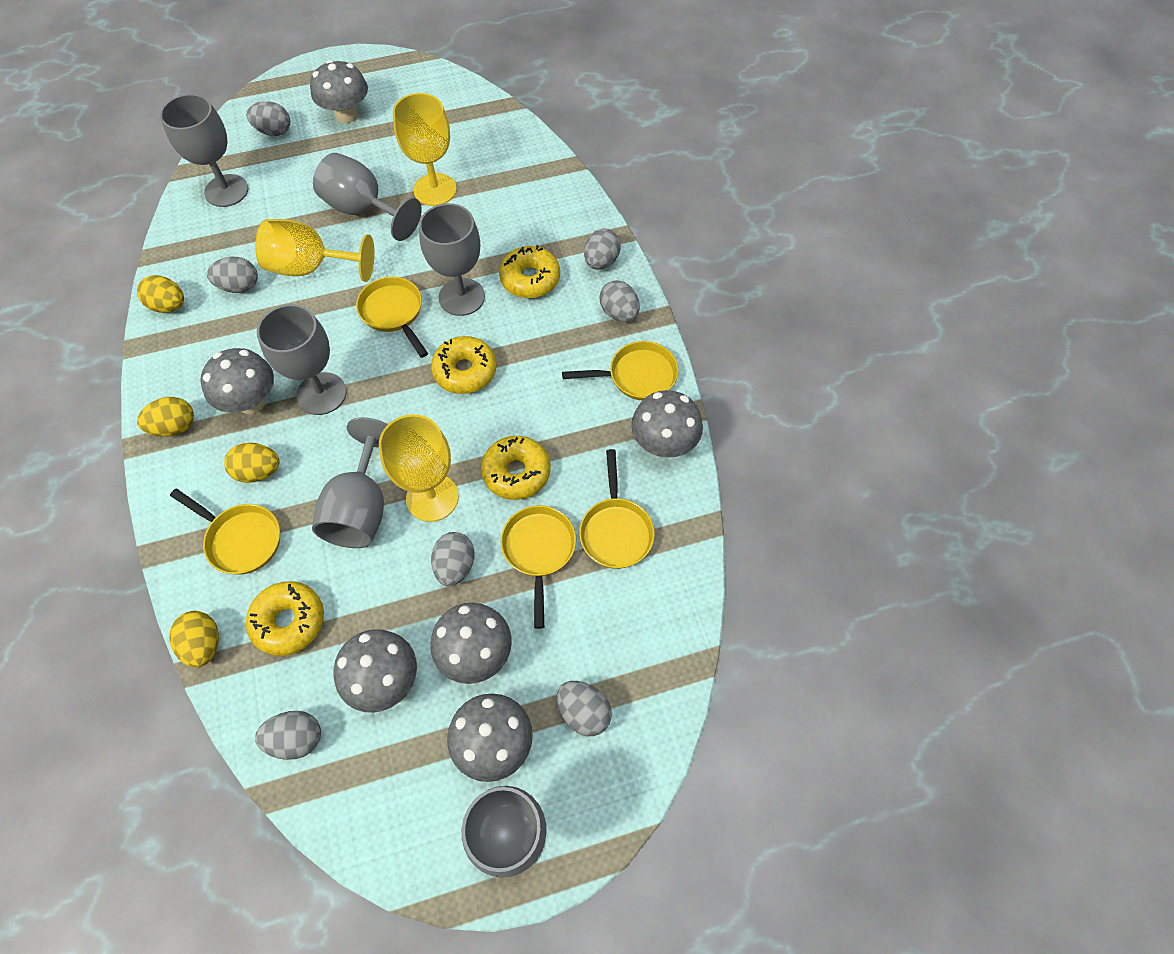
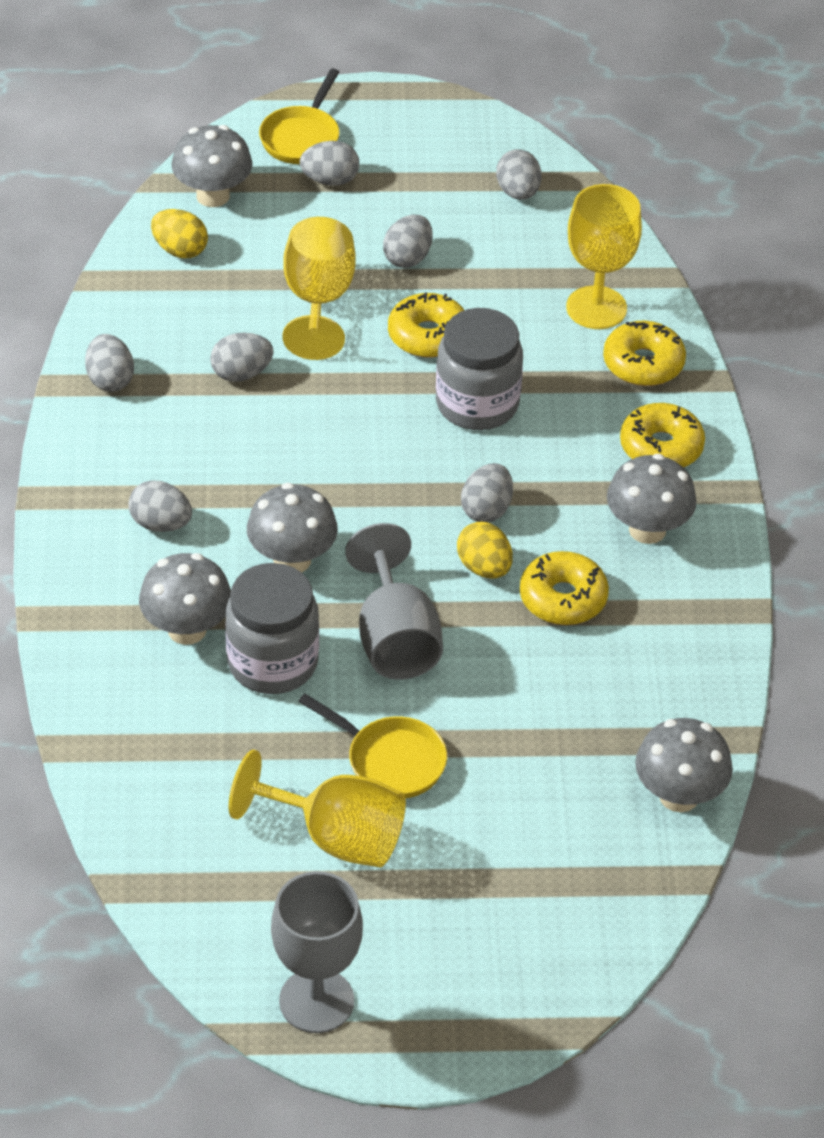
grey goblet: [160,94,249,207] [257,304,347,415] [312,417,388,548] [313,153,422,241] [419,203,485,316] [462,786,547,878] = 6 -> [271,871,363,1033] [345,523,443,680] = 2
grey jar: none = 0 -> [225,563,319,694] [436,308,523,430] = 2
grey mushroom: [200,348,274,414] [310,60,368,123] [333,629,417,713] [431,603,512,684] [447,694,533,782] [631,390,703,458] = 6 -> [139,553,231,645] [171,125,252,207] [247,483,338,573] [607,454,697,544] [635,718,733,812] = 5
yellow egg: [137,275,184,313] [137,397,194,437] [169,611,219,668] [224,443,279,483] = 4 -> [151,209,208,258] [457,522,513,579] = 2
yellow pan: [170,489,280,575] [356,277,428,358] [501,505,576,629] [562,341,679,400] [579,449,655,569] = 5 -> [259,68,340,164] [298,694,447,798] = 2

